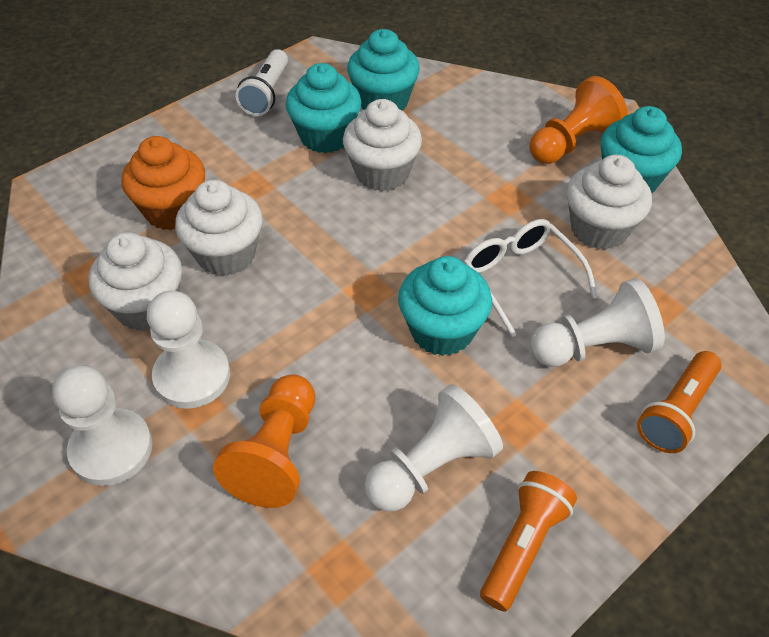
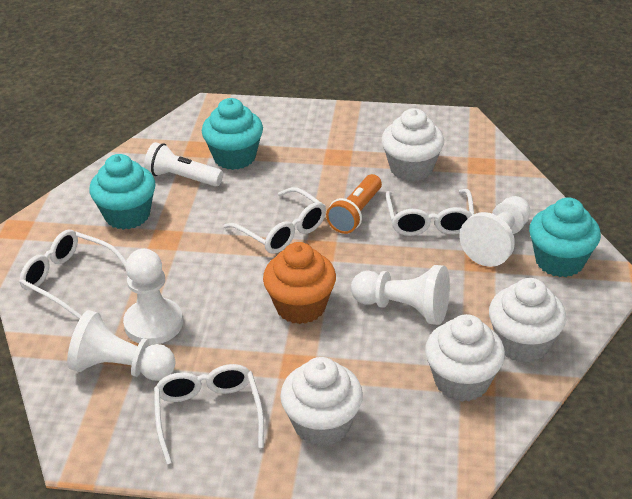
orange flashlight: [480,471,577,612] [637,351,721,453] = 2 -> [326,174,382,234] = 1
orange pawn: [213,374,315,508] [529,76,628,164] = 2 -> none = 0
turquoise cupcake: [286,63,362,153] [347,29,420,110] [398,256,492,356] [600,106,682,193] = 4 -> [89,154,155,230] [202,98,263,170] [529,197,601,277] = 3
white glasses: [464,219,598,337] = 1 -> [19,230,126,319] [154,364,264,464] [224,187,326,254] [386,189,474,236] = 4

